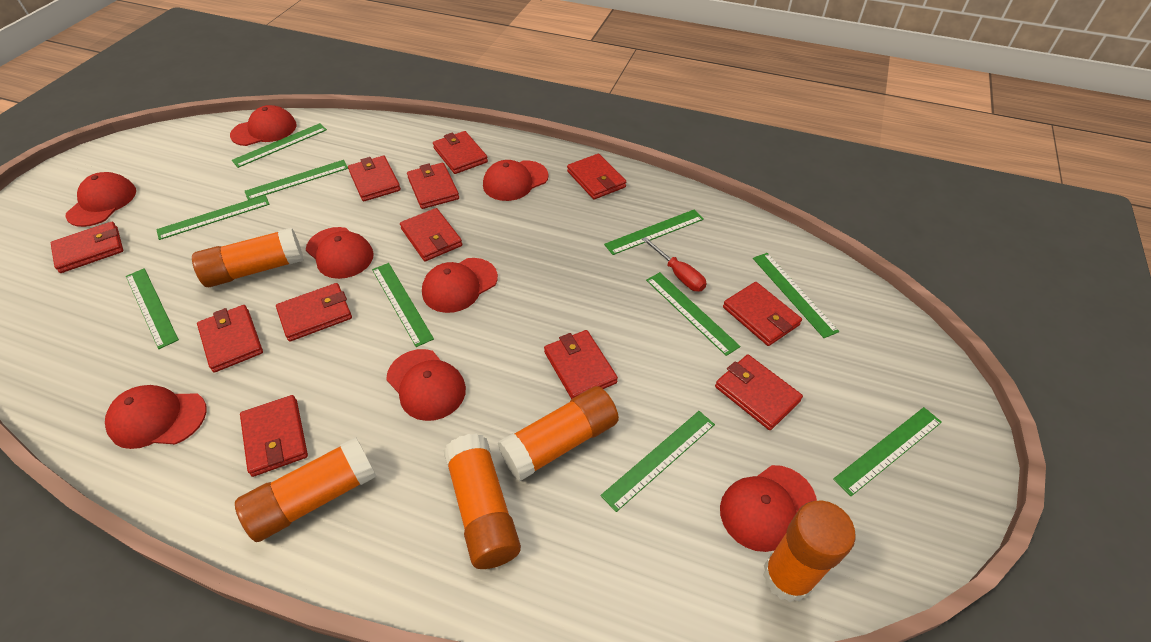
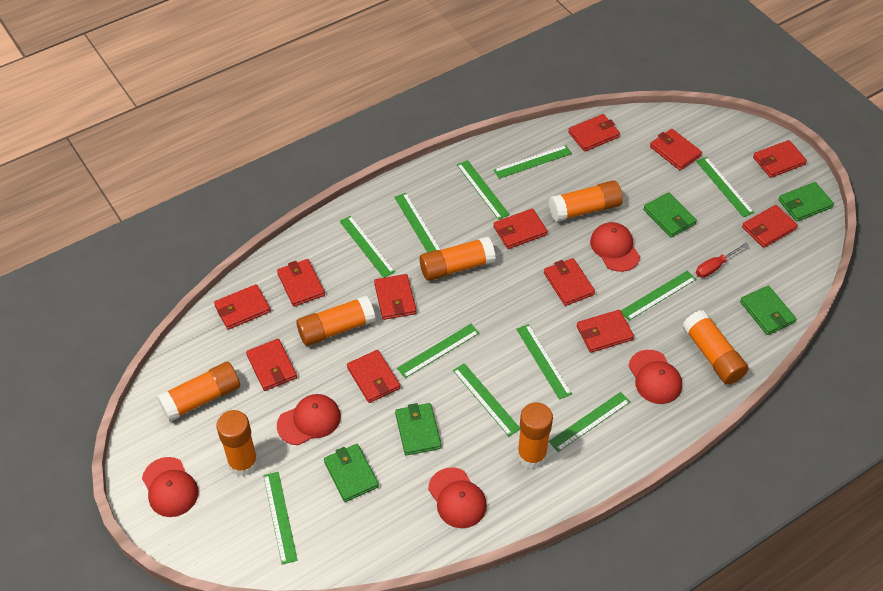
green ruler: [126,268,179,349] [156,195,269,240] [232,123,327,168] [245,160,348,200] [372,263,434,347] [600,411,715,512] [604,209,704,255] [646,272,741,356] [753,253,839,338] [833,407,942,496] = 10 -> [263,472,298,564] [339,216,395,278] [394,193,441,252] [397,324,479,378] [453,363,520,436] [457,160,510,220] [494,145,572,179] [516,324,572,400] [549,392,630,452] [621,270,696,320] [696,157,754,217] = 11
green wallet: none = 0 -> [324,444,379,502] [395,403,441,456] [643,192,697,237] [740,286,796,335] [778,182,834,222] = 5
orange glue stick: [192,228,304,287] [235,437,377,542] [444,433,521,569] [498,386,619,481] [763,501,856,603] = 5 -> [157,362,240,422] [216,410,258,476] [296,295,376,346] [420,236,496,281] [517,402,553,469] [549,181,623,222] [682,310,749,385] = 7
red cap: [66,172,136,227] [105,385,207,449] [230,105,297,146] [306,227,374,279] [386,349,466,421] [422,258,498,313] [483,160,548,201] [720,465,817,552] = 8 -> [142,457,198,517] [277,394,341,445] [428,467,487,528] [590,222,640,272] [629,350,682,404] = 5

